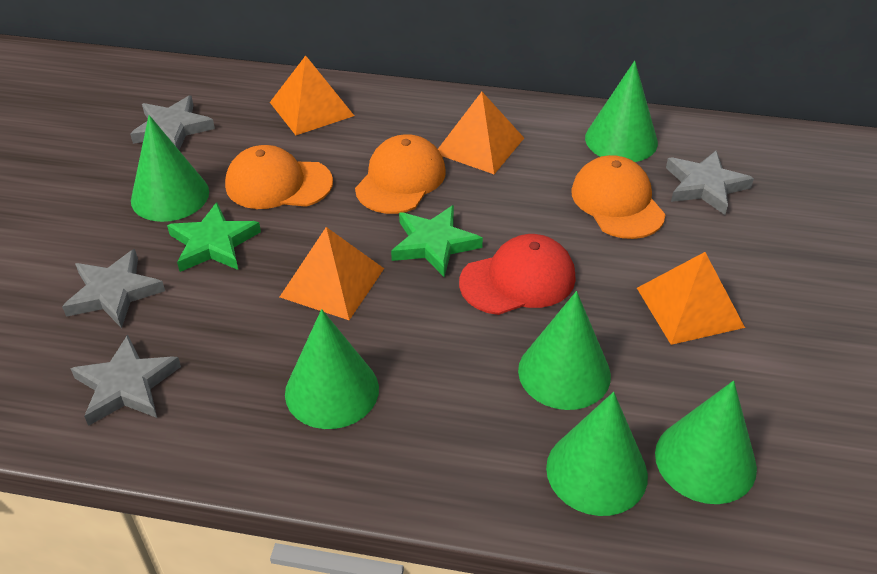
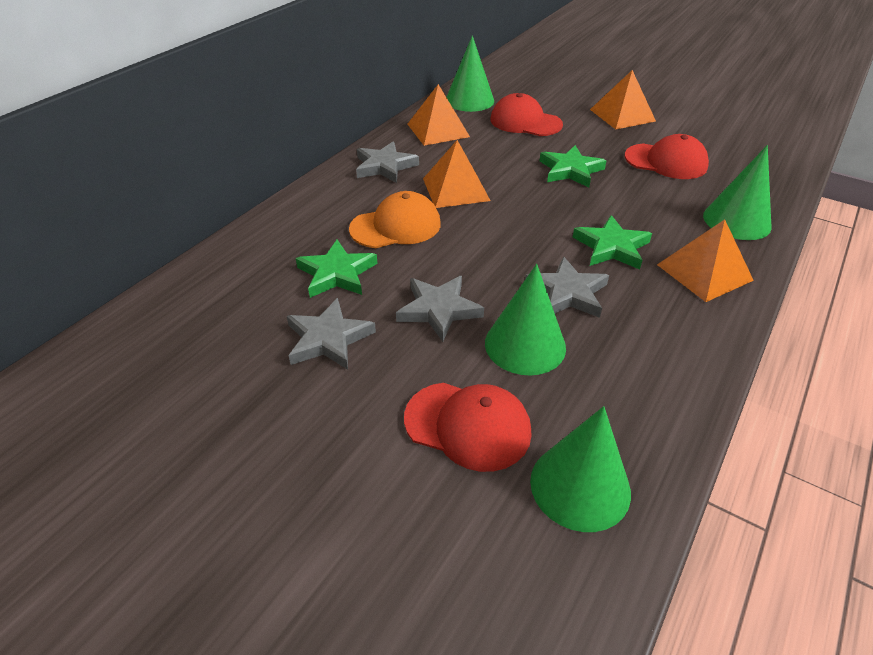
green cone: [131,115,209,222] [285,309,379,429] [518,291,611,410] [546,392,648,516] [585,61,658,162] [655,380,757,504] = 6 -> [446,36,494,112] [485,264,566,375] [530,406,631,532] [703,145,772,240] = 4
green star: [167,202,261,272] [391,205,483,277] = 2 -> [296,239,377,298] [539,145,606,187] [573,215,652,270] = 3
orange cap: [225,145,333,209] [355,134,446,214] [571,155,666,239] = 3 -> [349,191,441,248] = 1
red cap: [459,234,576,315] = 1 -> [404,383,532,472] [490,93,563,136] [625,134,709,179] = 3

